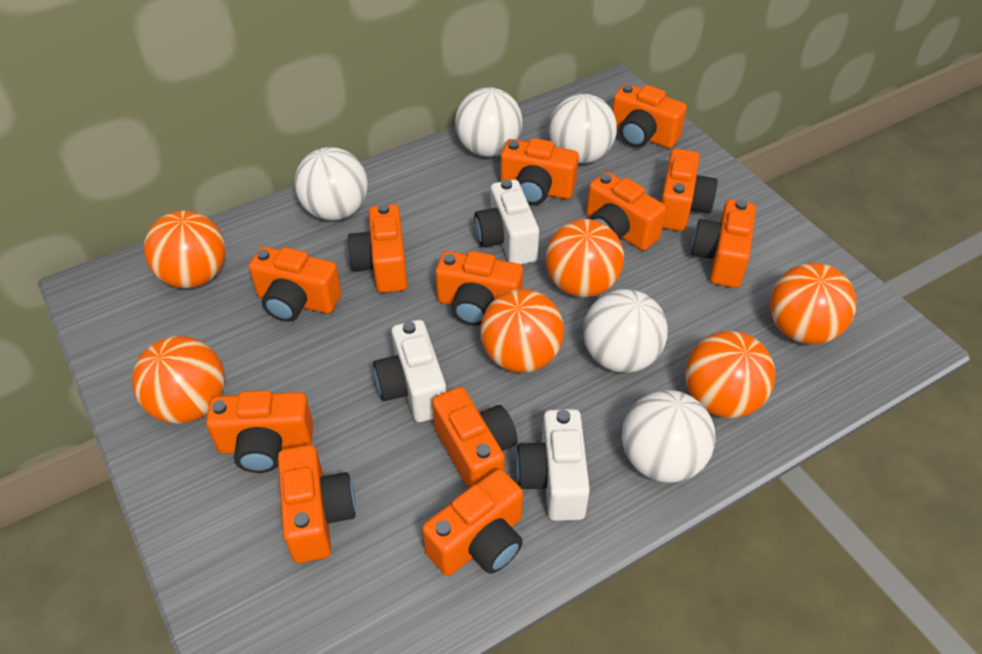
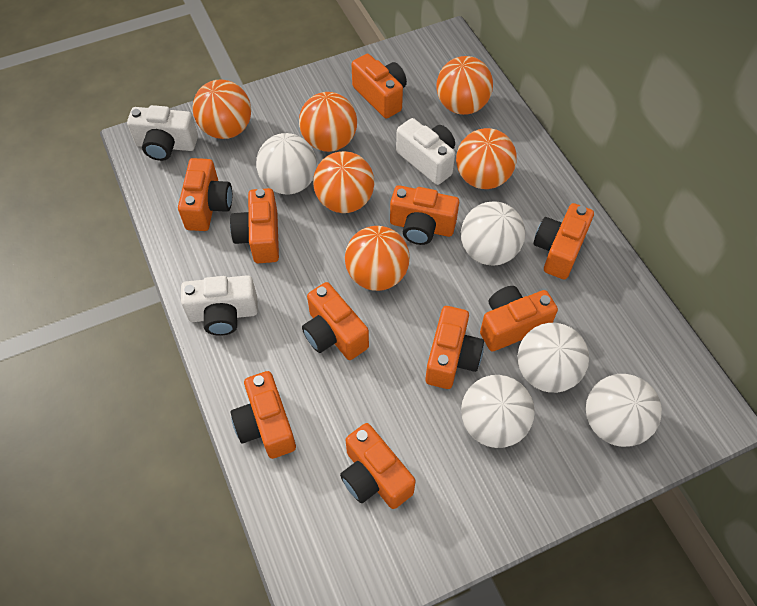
orange camera: [206,390,313,473] [249,246,342,322] [278,445,356,563] [347,204,408,293] [422,469,523,576] [432,387,518,489] [435,251,523,326] [501,138,579,205] [586,172,666,250] [612,83,687,148] [661,148,718,231] [691,199,756,288] = 12 -> [178,158,232,231] [230,188,279,263] [231,371,296,459] [302,282,369,360] [340,423,416,509] [352,54,407,119] [390,185,459,245] [425,306,484,389] [480,286,558,352] [533,203,594,280] = 10

